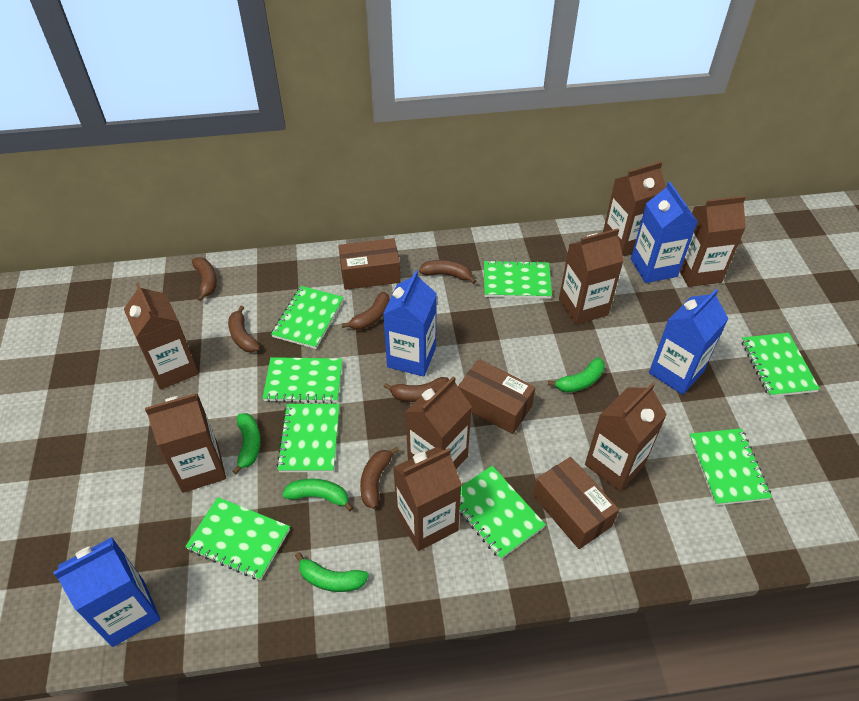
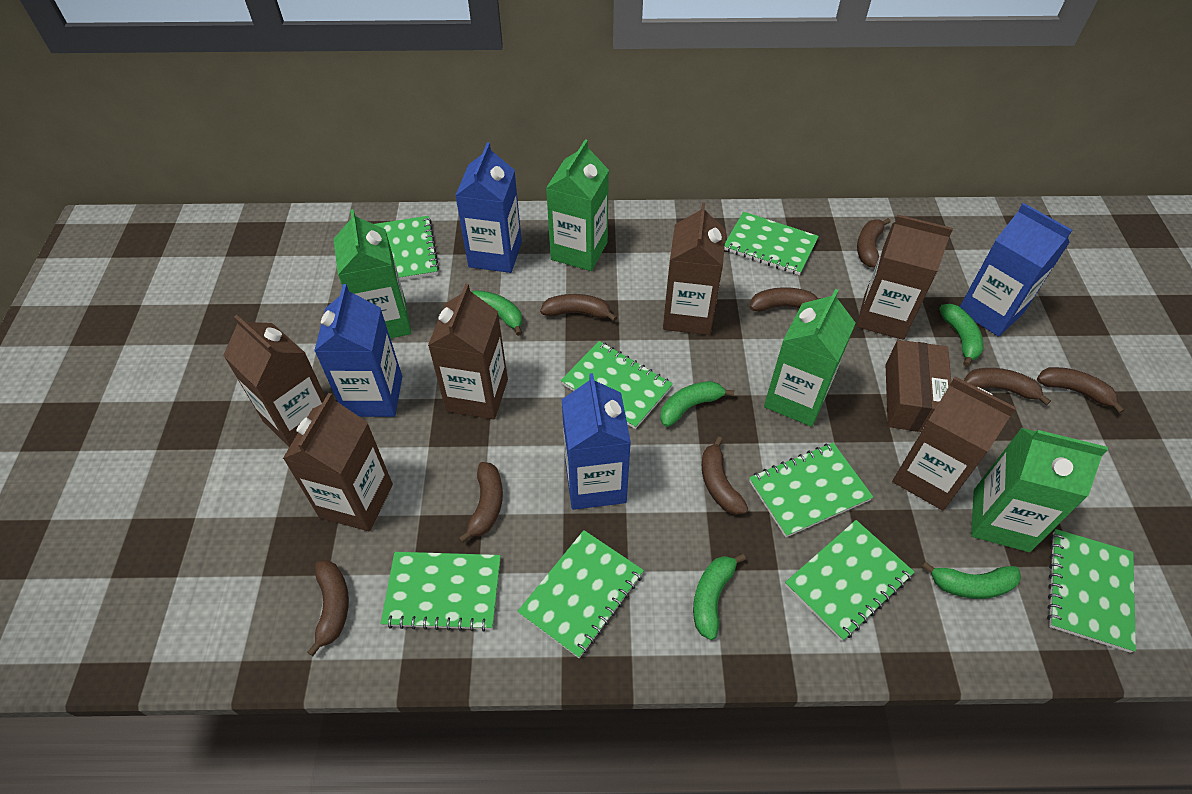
brown banana: [192,257,217,301] [228,306,260,353] [342,292,390,330] [360,447,399,509] [384,377,449,402] [419,260,476,284] = 6 -> [307,560,349,656] [459,462,503,543] [540,294,617,321] [702,436,748,515] [750,287,818,312] [857,218,890,268] [964,368,1051,405] [1037,367,1125,413] = 8
brown box: [338,238,401,290] [458,359,535,434] [533,457,619,549] = 3 -> [886,340,951,432] = 1
brown carton: [124,283,199,390] [145,394,226,493] [393,447,462,551] [405,376,472,469] [559,228,624,325] [585,383,667,491] [603,162,666,256] [680,196,746,287] = 8 -> [223,315,326,447] [283,393,393,531] [428,283,508,419] [663,202,726,335] [856,215,953,340] [892,377,1016,511] = 6
green banana: [232,413,261,474] [282,478,353,512] [295,552,369,592] [548,357,605,393] = 4 -> [472,290,522,336] [660,381,734,427] [693,553,746,640] [922,562,1021,599] [939,304,984,367] = 5
green carton: none = 0 -> [334,209,411,338] [546,139,609,271] [764,289,856,427] [971,428,1108,552] = 4

